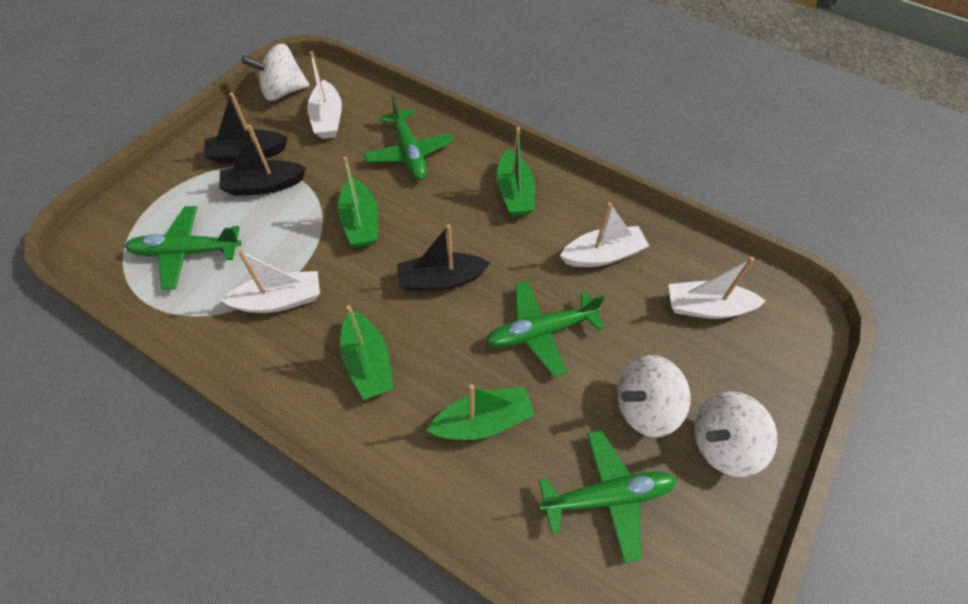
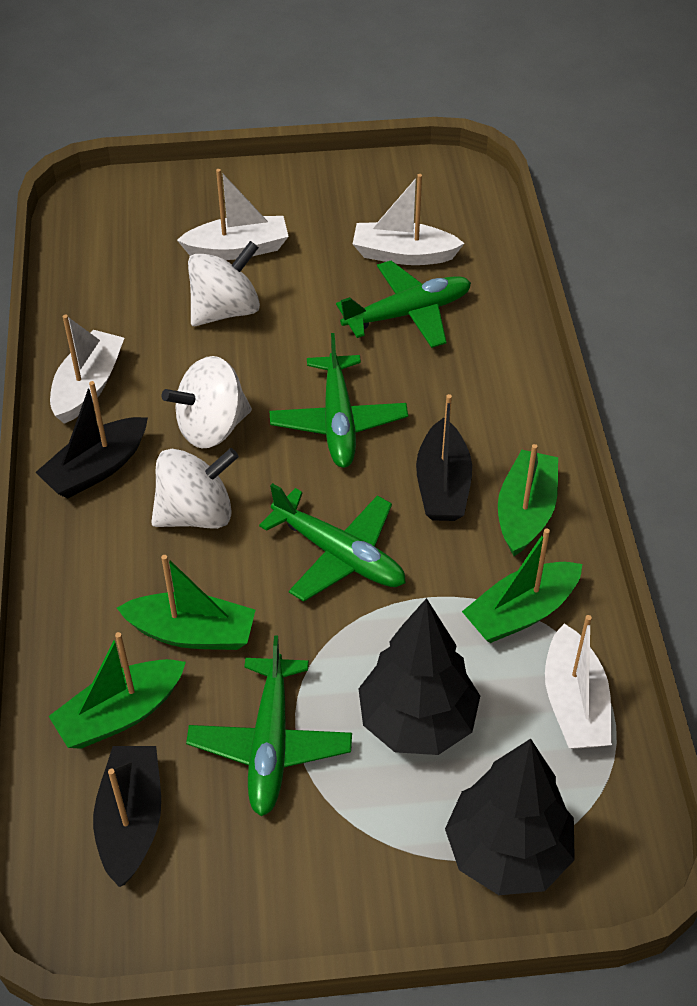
black tree: none = 0 -> [358,598,480,755] [445,739,575,895] = 2

